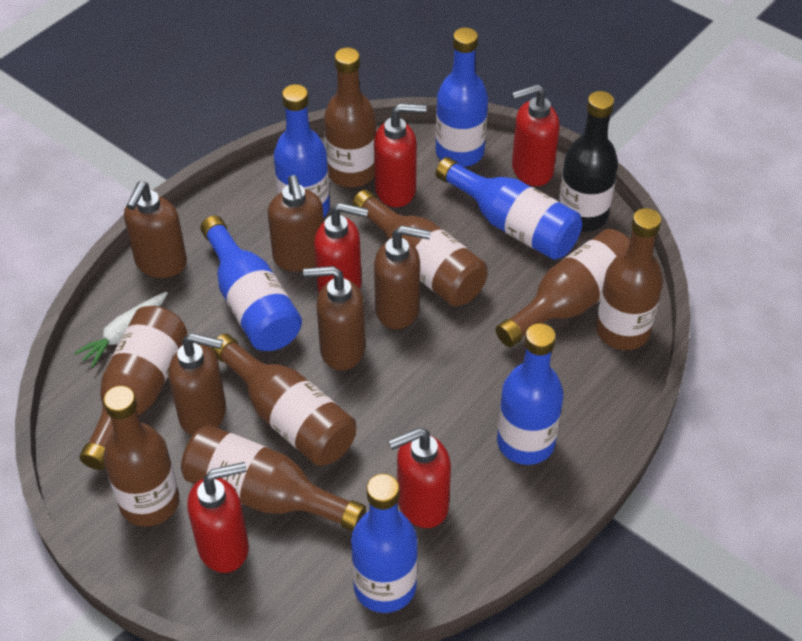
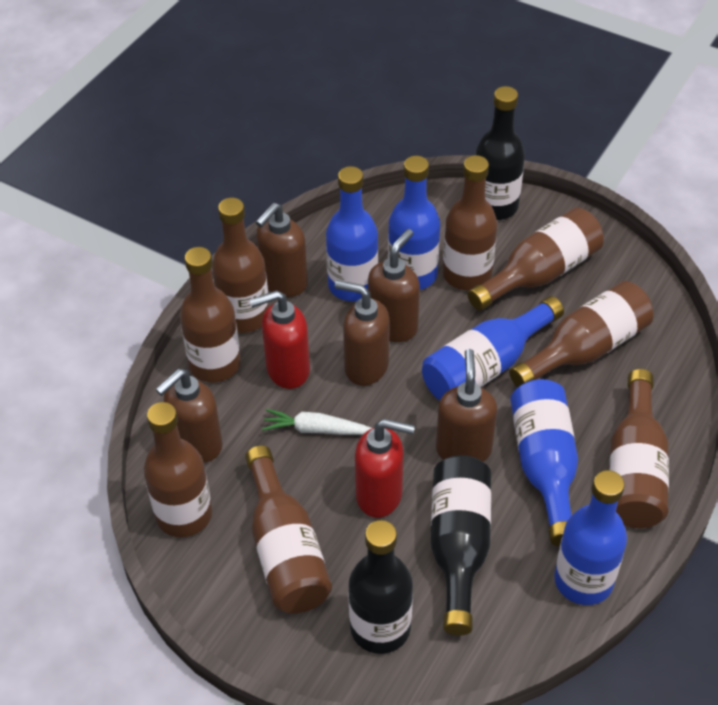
black bottle: [559,91,618,232] = 1 -> [348,520,413,654] [431,455,491,636] [475,86,525,220] = 3
blue bottle: [200,216,302,351] [274,84,330,217] [351,474,418,613] [436,27,488,167] [436,157,582,260] [497,323,564,465] = 6 -> [326,166,378,301] [388,156,440,290] [422,296,564,400] [510,379,578,546] [554,470,627,605] = 5
red soap dispenser: [187,462,249,573] [314,203,368,293] [374,103,426,207] [388,427,451,528] [512,84,560,186] = 5 -> [249,290,310,389] [355,419,415,518] = 2

